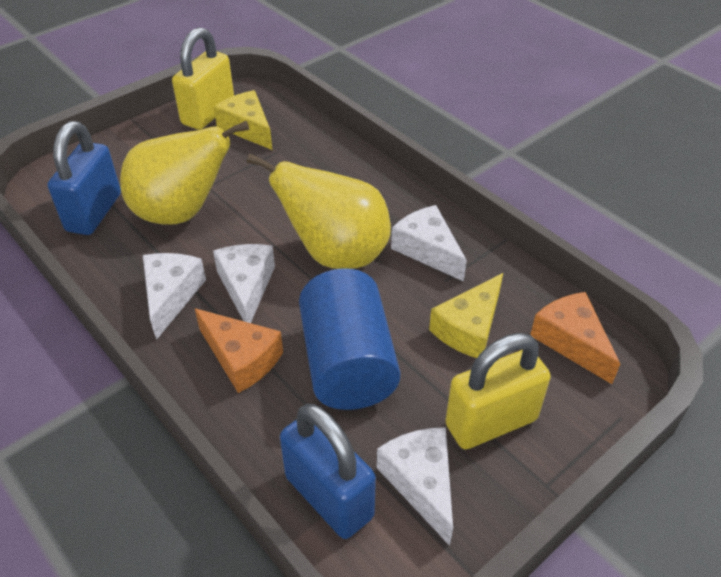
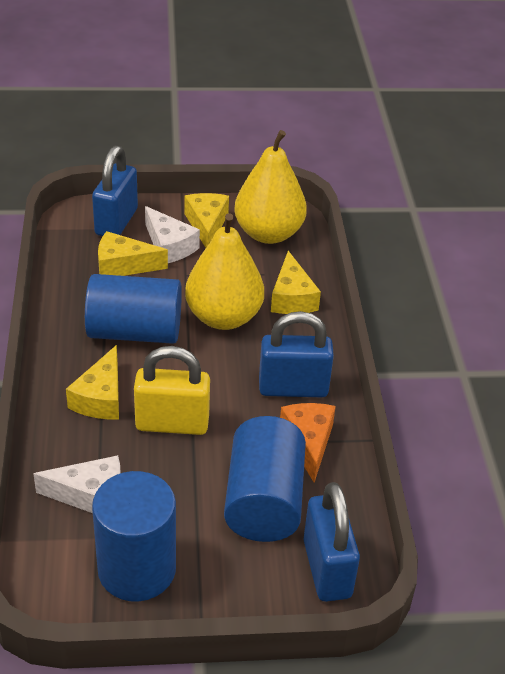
blue cylinder: [299,268,400,410] = 1 -> [85,274,182,344] [92,471,176,601] [224,416,306,542] = 3
blue padlock: [48,121,121,235] [280,404,376,539] = 2 -> [92,146,138,236] [259,311,334,397] [303,482,360,602] = 3
orange cheese: [195,308,283,393] [530,292,620,384] = 2 -> [280,403,336,483] = 1
white cheese: [143,253,206,340] [213,244,275,323] [377,427,453,546] [391,205,467,281] = 4 -> [33,455,121,513] [145,206,200,263] = 2
yellow cheese: [214,90,272,150] [429,273,503,358] = 2 -> [66,345,119,419] [98,231,168,276] [185,193,229,248] [271,251,321,314] = 4
yellow padlock: [172,27,234,130] [445,333,551,449] = 2 -> [134,346,210,435] = 1

